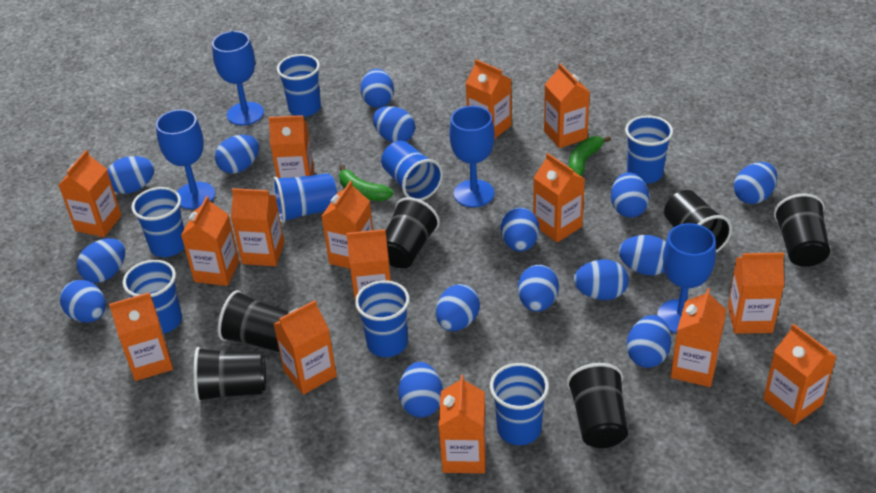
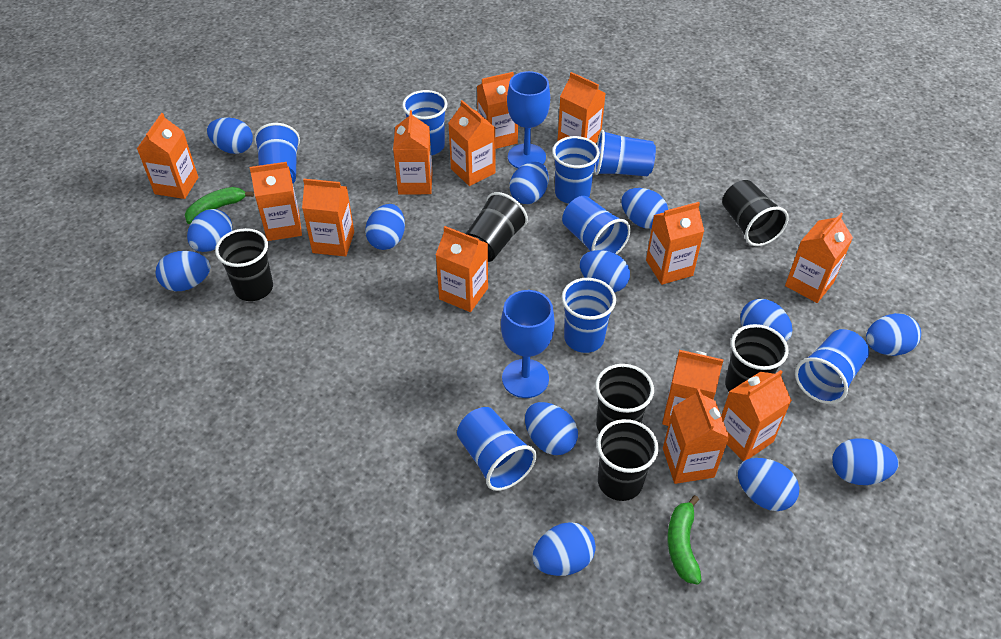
blue egg: [60,280,106,323] [77,238,125,283] [107,156,155,194] [215,135,259,174] [360,69,394,108] [373,106,415,142] [398,362,443,418] [436,284,480,331] [501,207,539,252] [518,265,559,312] [574,259,629,300] [611,172,650,218] [619,235,666,275] [627,315,671,368] [734,162,777,204] = 15 -> [156,251,210,291] [187,209,233,252] [207,117,253,154] [365,204,405,250] [510,162,549,204] [525,402,578,455] [533,522,596,576] [580,250,630,292] [621,188,668,229] [738,458,799,511] [740,299,792,341] [832,438,899,485] [866,313,921,356] = 13
blue goblet: [156,109,215,209] [212,31,264,125] [449,106,495,207] [657,223,716,333] = 4 -> [501,290,555,398] [507,71,550,168] = 2
orange carton: [59,150,122,237] [109,292,173,381] [181,196,239,286] [231,188,284,266] [268,115,314,178] [274,300,337,395] [321,181,373,269] [346,229,391,311] [439,375,486,474] [466,59,512,139] [533,153,585,242] [544,63,590,148] [671,288,727,387] [728,252,784,334] [763,324,837,425] = 15 -> [137,113,198,199] [249,162,302,241] [302,179,354,257] [393,110,433,194] [436,226,488,312] [448,100,495,186] [477,72,518,149] [558,72,606,143] [646,202,704,285] [662,350,724,426] [663,389,730,484] [721,370,792,461] [785,213,853,303] = 13

